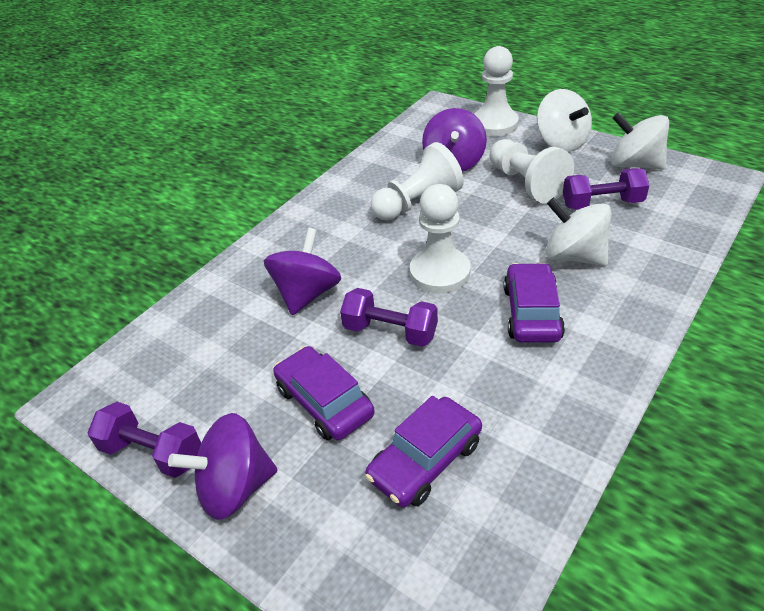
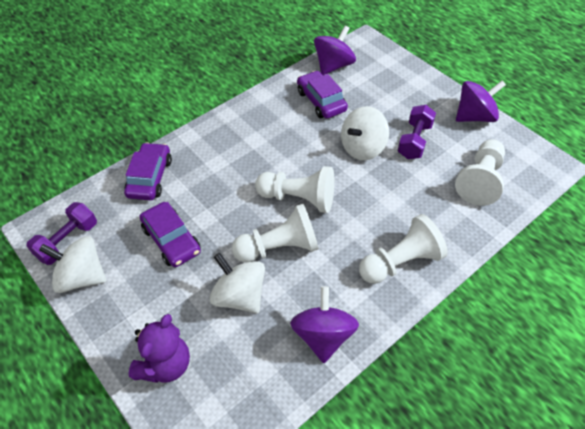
purple dumbbell: [87,402,201,478] [340,288,438,347] [563,168,649,210] = 3 -> [26,202,97,265] [398,105,436,159] = 2
purple teddy bear: none = 0 -> [128,314,190,383] = 1

